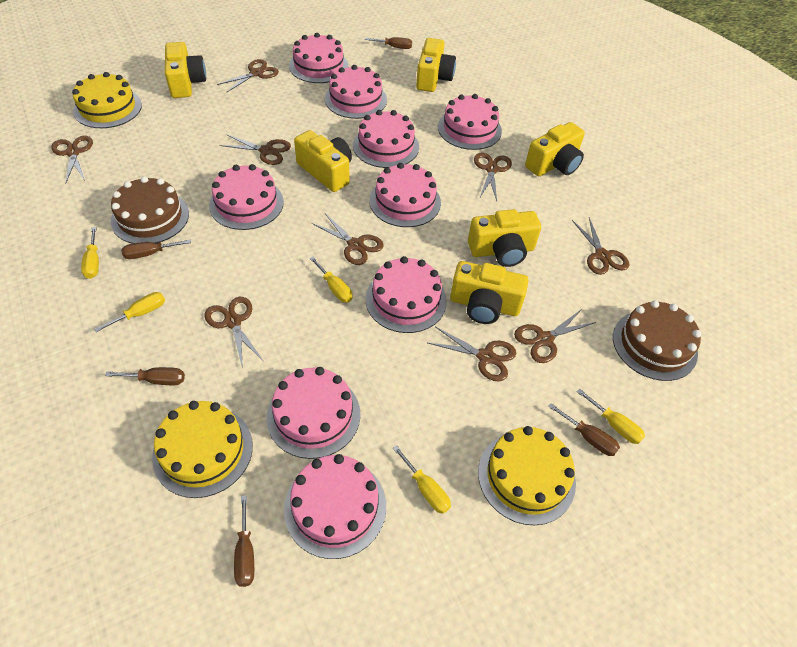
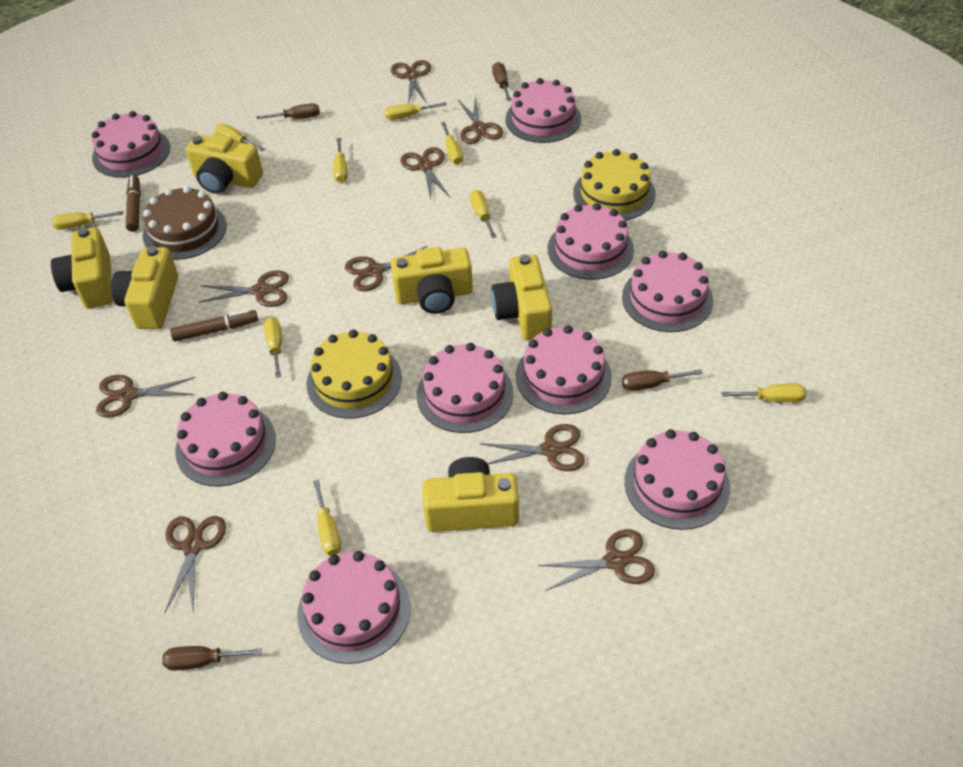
brown cake: [111,176,189,244] [613,300,701,381] = 2 -> [143,186,227,260] = 1
brown marker: none = 0 -> [126,175,141,232] [170,309,258,341] = 2
brown screwdriver: [105,367,185,385] [121,239,191,259] [234,495,254,587] [365,37,412,49] [548,403,620,456] = 5 -> [162,646,262,670] [257,103,320,119] [492,62,511,101] [622,370,703,391] = 4
yellow cake: [72,72,142,128] [152,401,253,498] [478,426,576,525] = 3 -> [306,330,402,419] [573,149,656,220] = 2
yellow screwdriver: [81,227,99,279] [94,292,165,332] [310,257,353,303] [393,445,451,514] [577,389,645,444] = 5 -> [52,211,123,230] [215,124,265,151] [264,317,282,378] [313,480,341,556] [333,138,348,182] [384,102,447,120] [441,122,463,165] [470,190,496,238] [722,384,806,403] = 9

